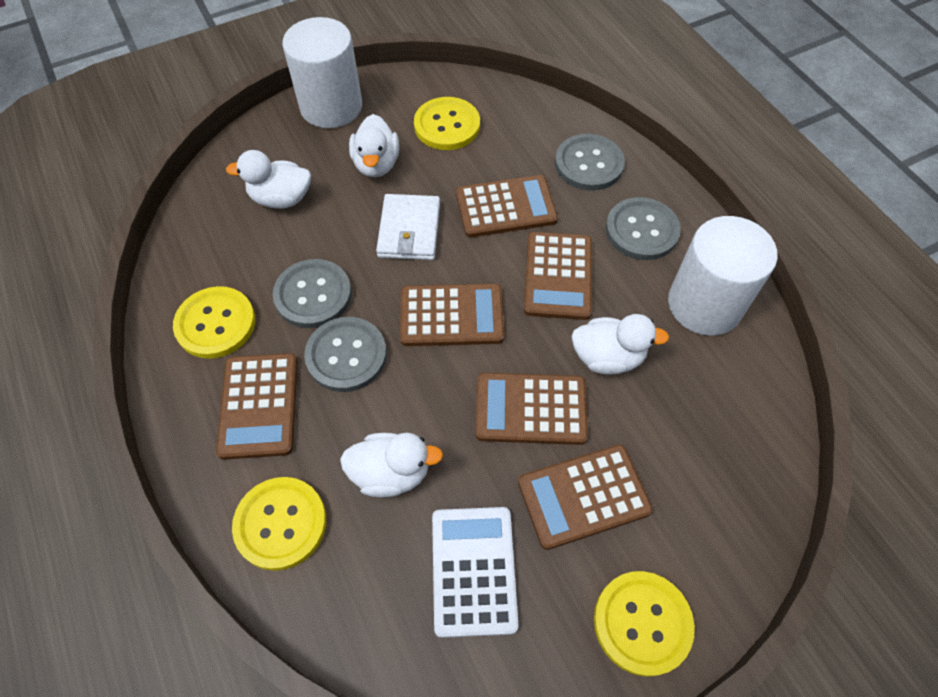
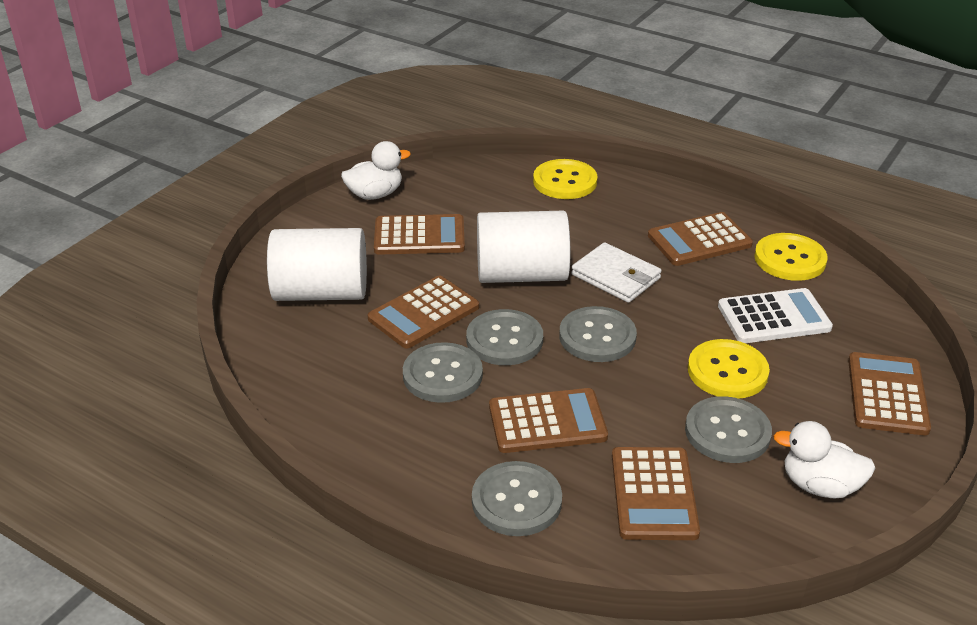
grey button: [273,259,352,328] [304,317,387,392] [555,134,625,191] [605,197,681,260] = 4 -> [403,342,483,403] [466,309,543,365] [472,461,562,536] [559,306,637,362] [685,396,772,463] = 5
white duck: [226,150,311,209] [340,433,443,498] [349,114,399,177] [571,314,669,374] = 4 -> [341,141,411,200] [773,421,875,498] = 2
yellow button: [173,286,255,358] [232,477,326,571] [414,97,480,150] [594,571,695,677] = 4 -> [533,159,598,199] [688,339,770,399] [754,233,828,281] = 3

